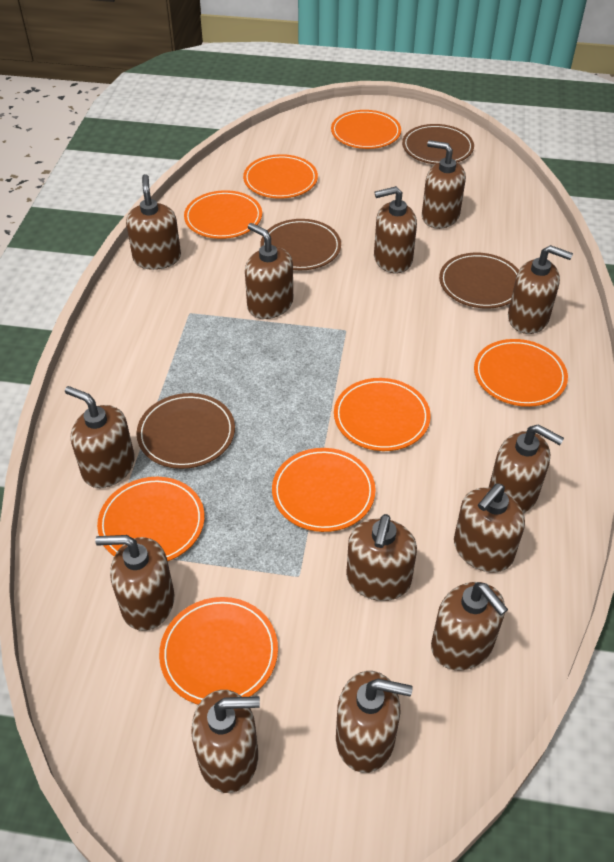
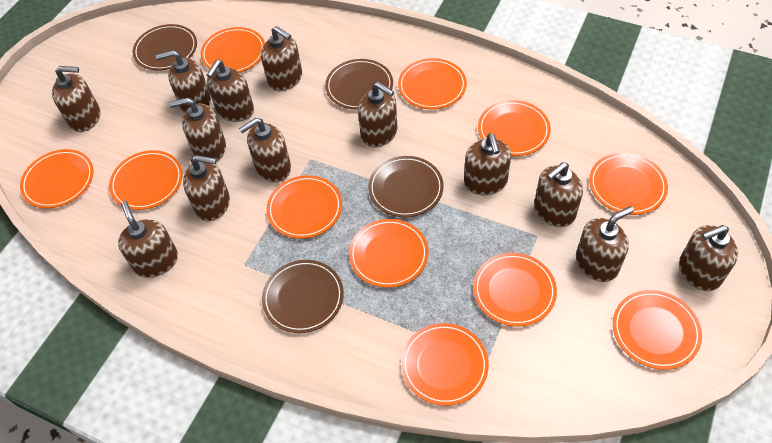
orange plate: [97,477,205,561] [159,597,278,705] [184,190,262,239] [243,154,318,198] [272,448,376,532] [331,110,401,149] [334,378,431,451] [474,339,568,407] = 8 -> [20,149,94,208] [109,150,183,210] [201,27,265,72] [267,175,342,239] [349,219,429,288] [398,58,467,109] [401,323,489,406] [473,253,557,327] [478,100,551,156] [589,153,668,215] [613,290,702,370] = 11

